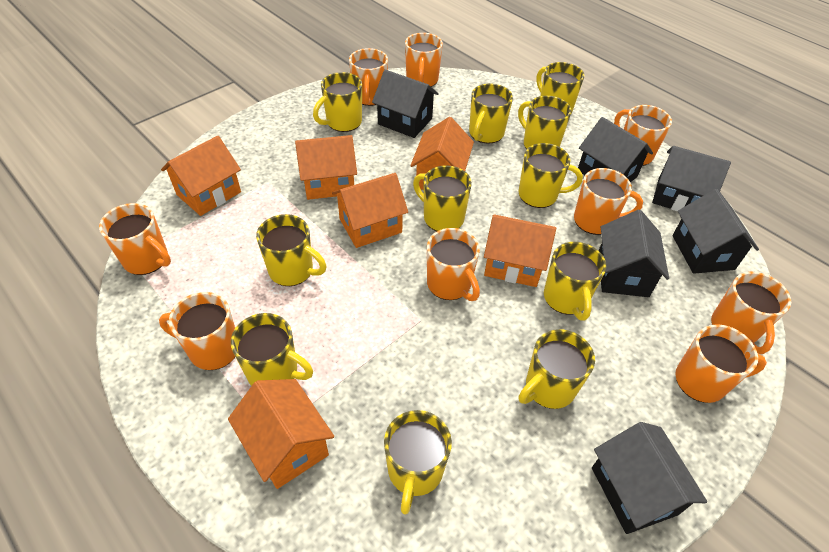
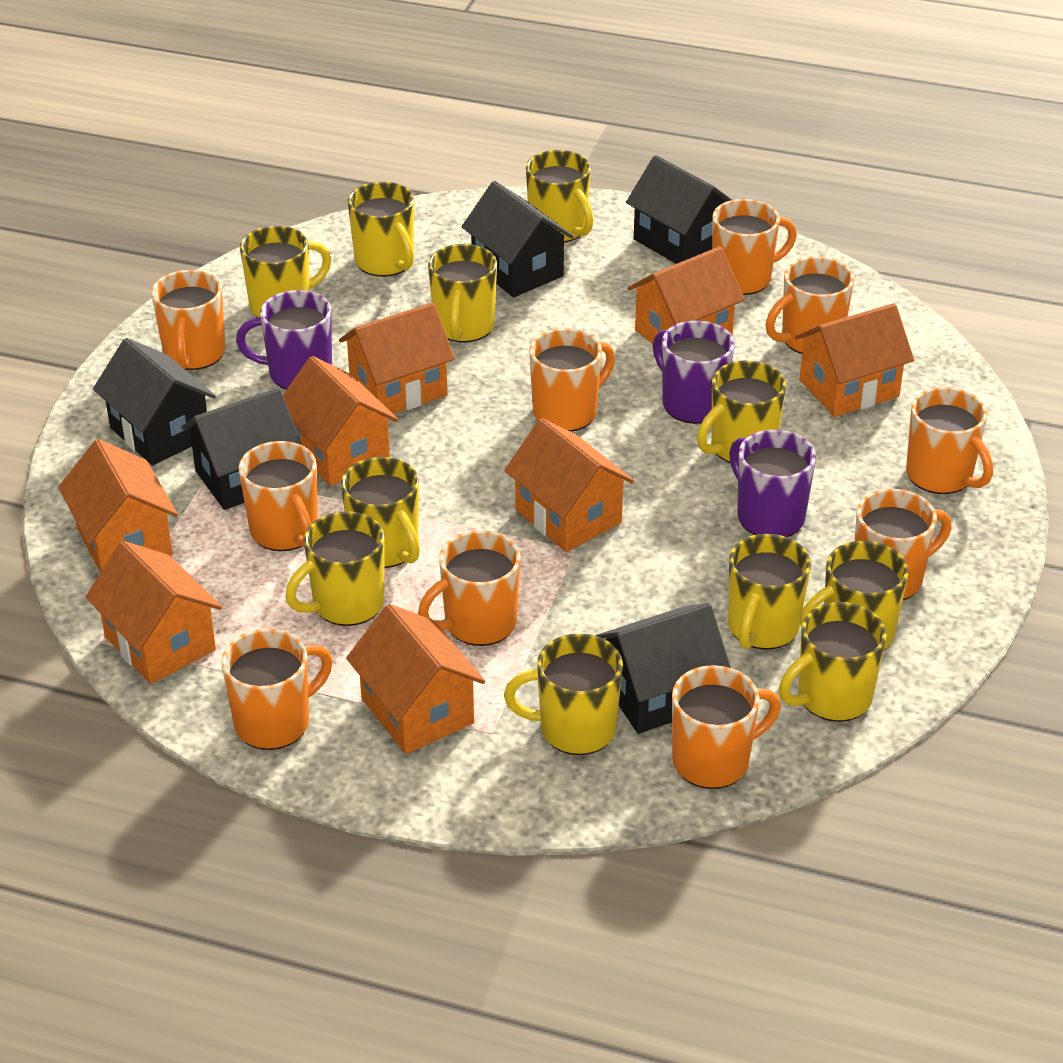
black house: [372,70,439,138] [578,117,653,182] [592,422,707,534] [599,209,669,297] [652,146,731,212] [672,189,759,274] = 6 -> [93,338,216,465] [181,388,302,510] [462,181,574,297] [595,602,731,734] [626,155,732,264] = 5
orange house: [161,136,241,216] [228,379,334,489] [295,135,357,200] [332,173,408,248] [410,117,474,190] [484,214,556,287] = 6 -> [58,439,178,573] [85,541,222,684] [283,356,398,486] [339,303,455,414] [346,604,485,754] [504,418,634,552] [628,247,745,344] [795,303,914,417] = 8
orange mug: [99,203,171,275] [159,292,235,370] [349,48,388,106] [405,33,443,87] [427,228,480,301] [574,168,643,235] [614,105,672,166] [675,324,767,403] [711,272,791,354] = 9 -> [151,270,225,370] [221,629,333,750] [239,441,318,551] [418,530,520,646] [529,328,615,432] [672,665,781,789] [712,199,797,295] [766,257,854,354] [855,489,952,600] [906,387,993,494] = 10
purple mug: none = 0 -> [236,290,332,390] [653,320,735,424] [729,430,816,537] = 3

